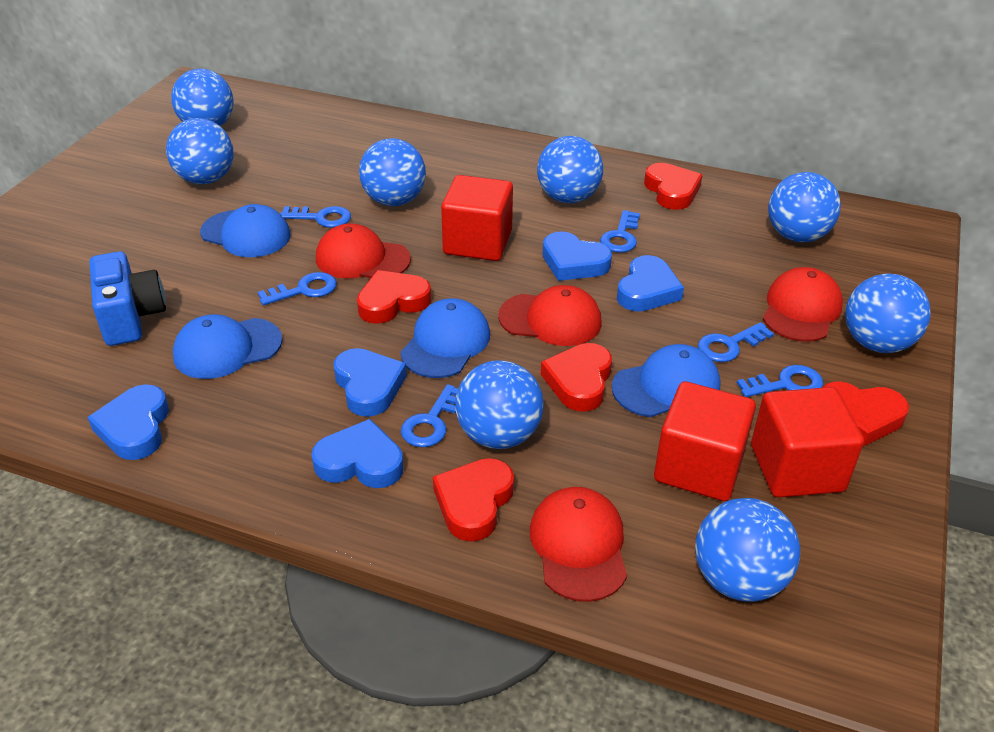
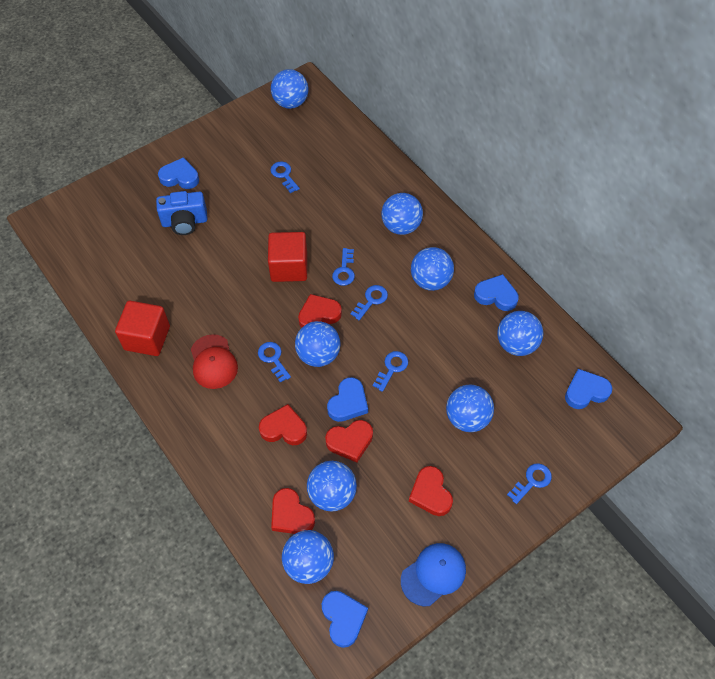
blue cap: [173,314,282,379] [200,204,291,257] [400,298,490,378] [612,344,720,417] = 4 -> [401,543,466,606] = 1
red cap: [316,223,411,279] [498,285,602,346] [530,487,627,602] [763,267,843,342] = 4 -> [191,334,238,389] = 1
red cube: [441,175,513,261] [654,381,756,501] [751,387,864,498] = 3 -> [115,301,170,356] [268,232,307,282] = 2

